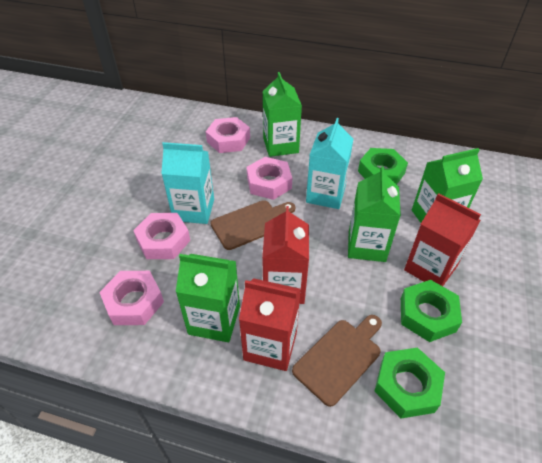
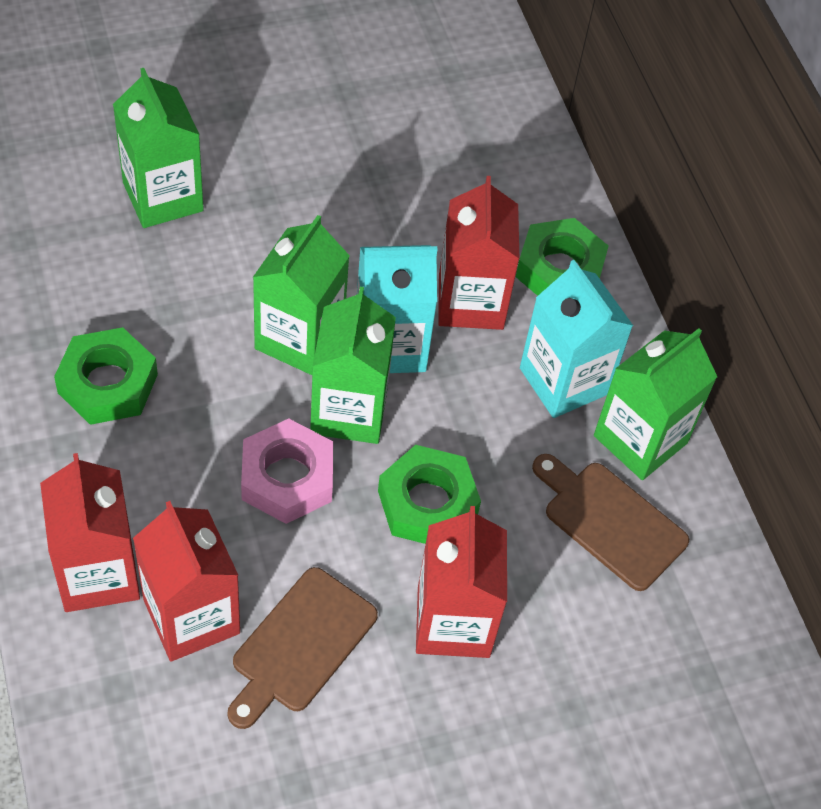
pink nut: [99,271,164,325] [133,213,190,259] [206,117,250,153] [247,157,292,200] = 4 -> [241,419,333,524] = 1
red carton: [239,278,301,371] [262,206,309,304] [404,193,481,286] = 3 -> [40,453,140,612] [133,501,240,662] [416,506,507,658] [438,176,519,330] = 4

